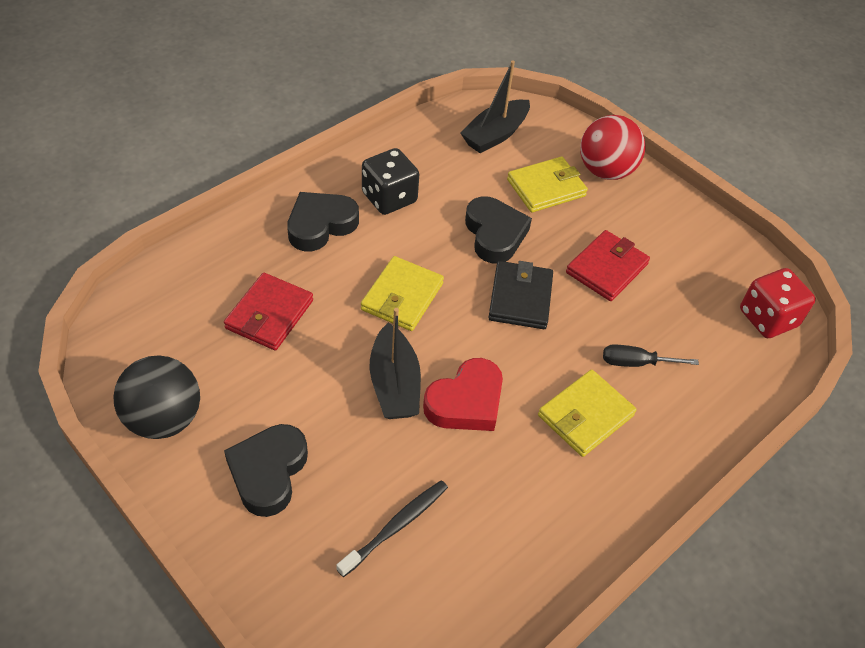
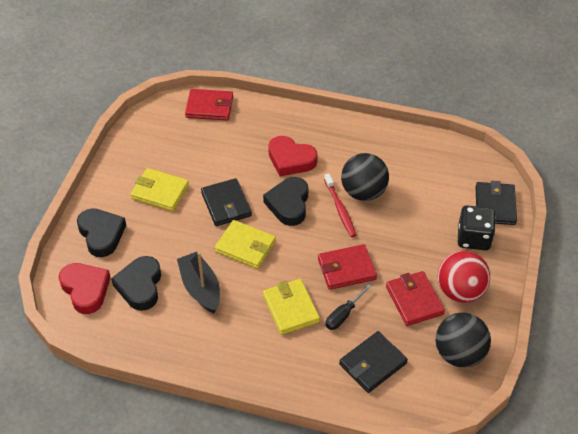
black ball: [113,355,200,439] = 1 -> [341,153,389,201] [436,313,491,368] = 2
black boat: [370,308,421,419] [460,60,530,153] = 2 -> [177,252,220,313] = 1
black toothbrush: [336,480,448,577] = 1 -> none = 0
black wallet: [488,261,553,329] = 1 -> [201,178,252,226] [339,331,408,393] [476,181,517,225] = 3
red dice: [740,268,816,338] = 1 -> none = 0
red heart: [423,358,503,431] = 1 -> [59,263,111,314] [268,136,318,176] = 2
red toothbrush: none = 0 -> [324,174,356,237] = 1
red wallet: [224,273,313,350] [566,230,650,301] = 2 -> [185,89,233,121] [318,244,377,290] [386,271,445,326] = 3

